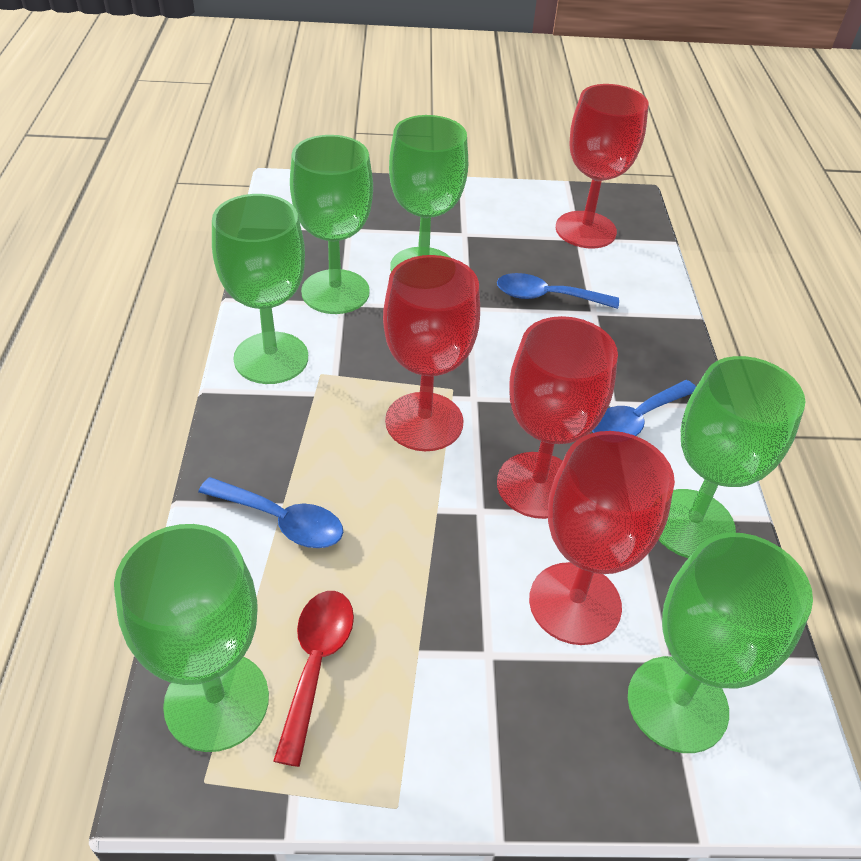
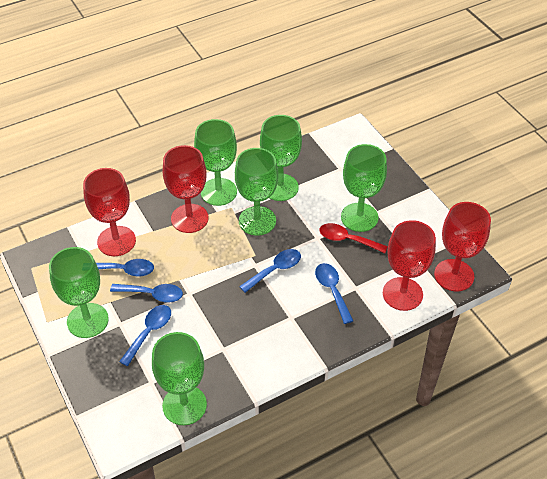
blue spoon: [198,477,343,548] [497,273,619,309] [592,380,696,436] = 3 -> [96,259,154,277] [110,284,183,303] [119,305,171,366] [239,249,301,293] [315,263,353,324] = 5

